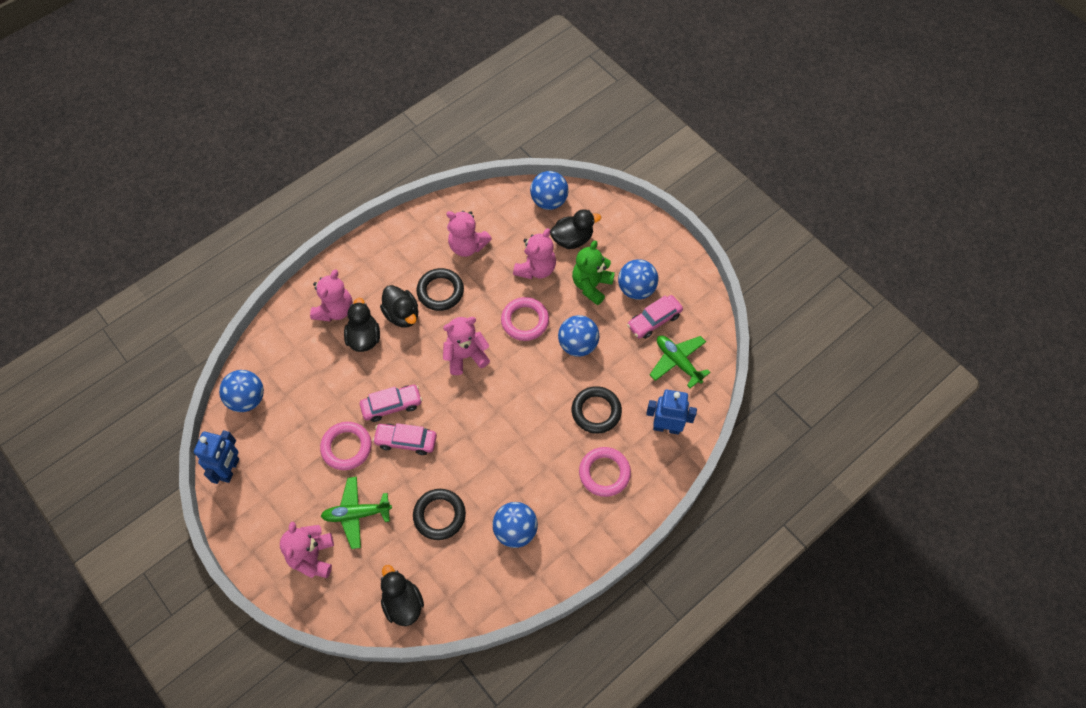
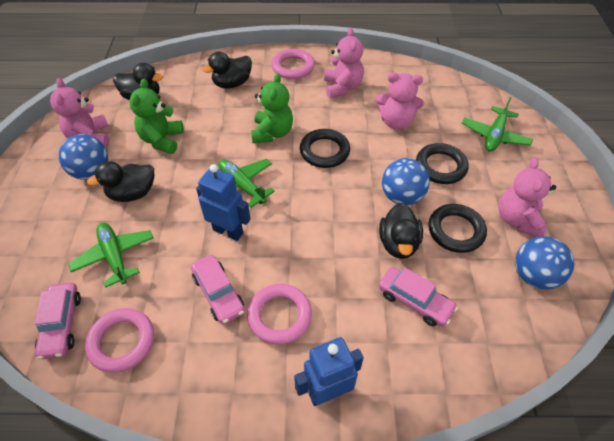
blue ball: [219,370,264,412] [493,502,538,548] [530,171,568,210] [558,315,599,357] [618,259,659,299] = 5 -> [59,134,108,180] [382,158,430,205] [515,236,574,290] = 3
green plane: [321,477,392,549] [650,336,711,388] = 2 -> [68,223,154,288] [218,159,275,208] [462,97,533,152] = 3
green teddy bear: [572,240,615,305] = 1 -> [129,79,184,154] [251,73,293,143] = 2
pink teddy bear: [280,522,334,578] [310,269,353,322] [443,317,490,375] [446,211,492,257] [513,228,556,279] = 5 -> [50,78,109,147] [324,28,363,98] [376,72,424,130] [499,158,556,237] = 4

